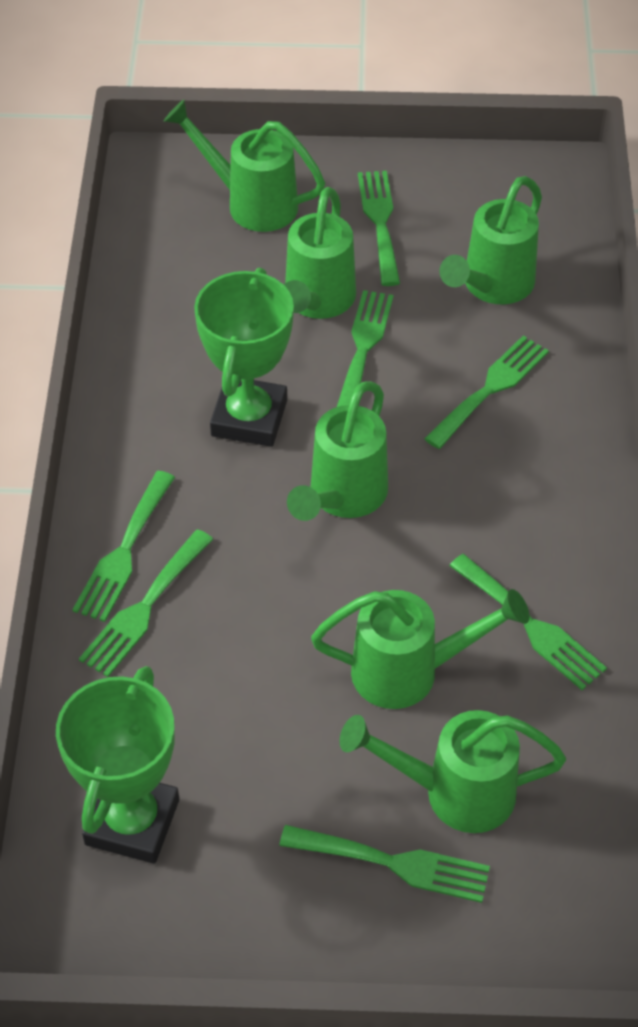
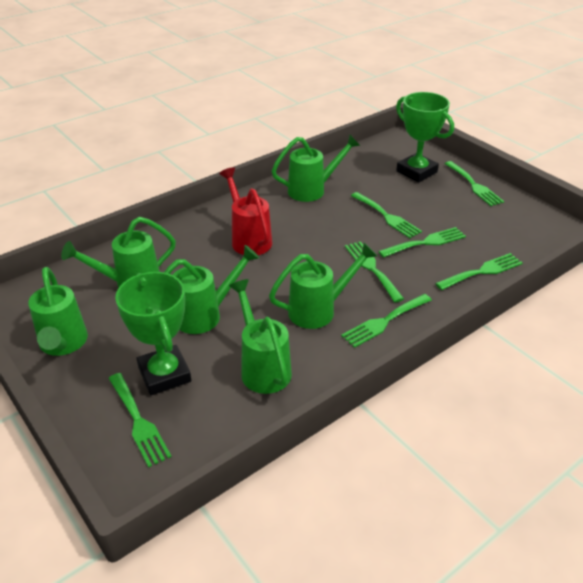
red watering can: none = 0 -> [219,167,272,255] = 1

